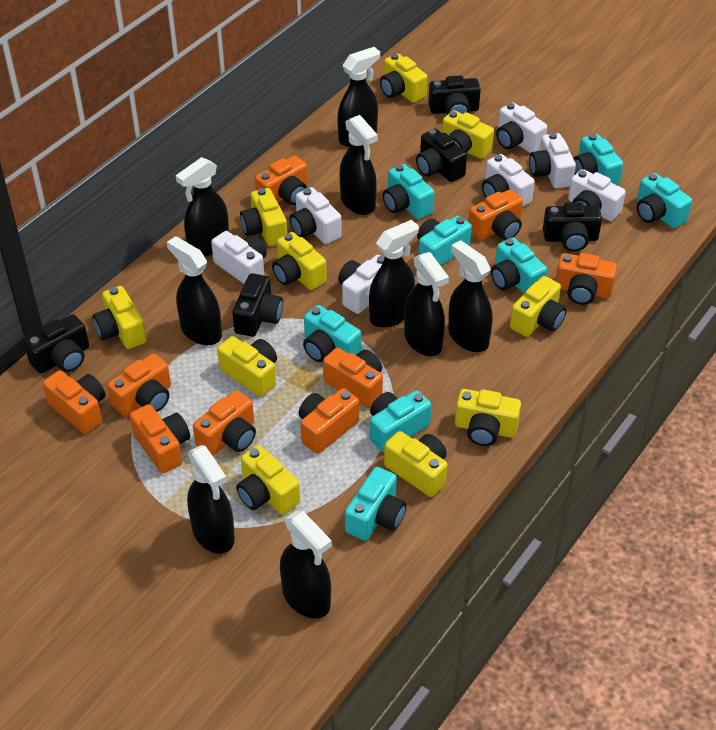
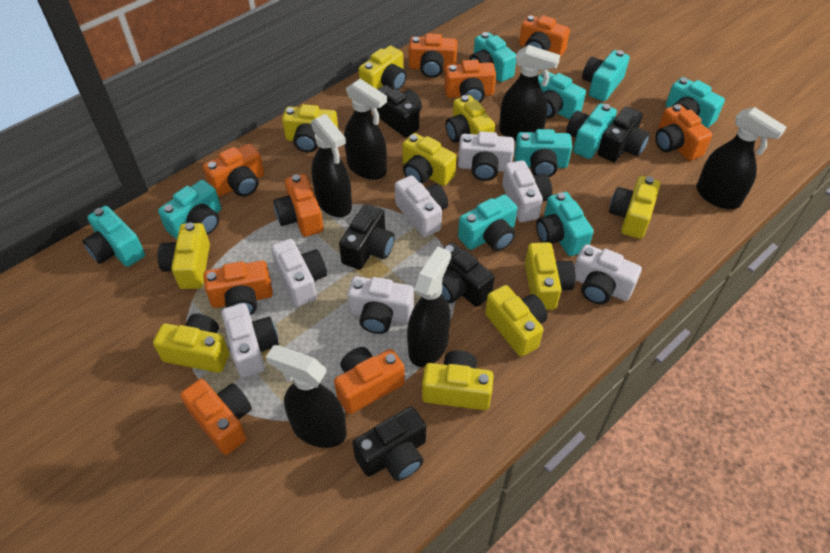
black spray bottle: [167,236,222,345] [176,157,229,257] [187,445,235,554] [280,511,332,619] [337,47,380,147] [340,115,378,215] [369,220,419,328] [404,252,449,356] [448,240,493,352] = 9 -> [266,345,346,448] [311,114,352,217] [344,79,387,180] [407,246,451,367] [499,45,560,142] [696,107,786,209] = 6
turquoise camera: [303,305,361,362] [345,467,407,541] [370,390,431,453] [383,164,434,219] [417,215,472,266] [491,237,547,294] [573,134,623,185] [637,173,692,228] = 8 -> [82,206,145,267] [158,180,221,239] [458,194,517,251] [469,32,516,82] [514,129,572,177] [536,192,594,256] [538,71,586,120] [566,103,617,159] [582,50,630,101] [666,77,725,128] = 10

